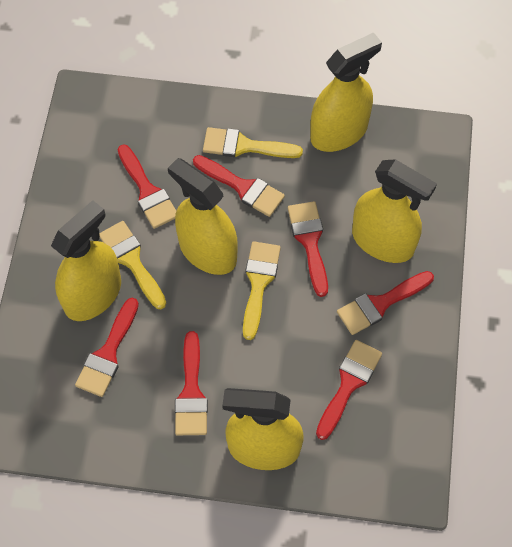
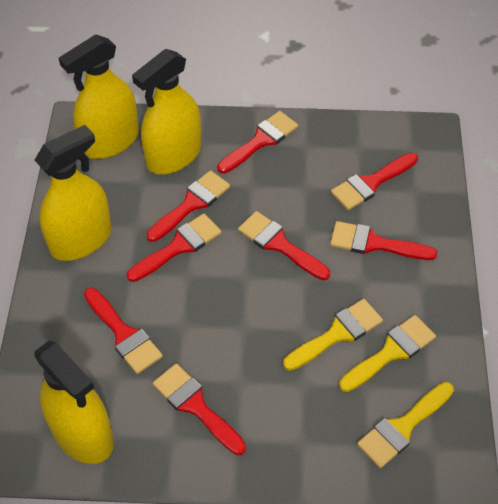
red brush: [75,298,139,397] [117,145,176,229] [175,331,208,435] [193,155,285,217] [288,201,328,297] [316,340,382,440] [337,271,434,335] = 7 -> [84,288,163,374] [127,214,222,282] [146,170,230,242] [153,363,246,455] [217,111,298,174] [238,211,330,280] [330,221,437,260] [331,153,418,210] = 8
yellow spray bottle: [51,200,121,321] [168,158,238,275] [222,388,304,470] [310,32,382,152] [352,159,437,263] = 5 -> [35,125,112,261] [35,340,114,464] [59,34,139,159] [132,49,201,174] = 4

